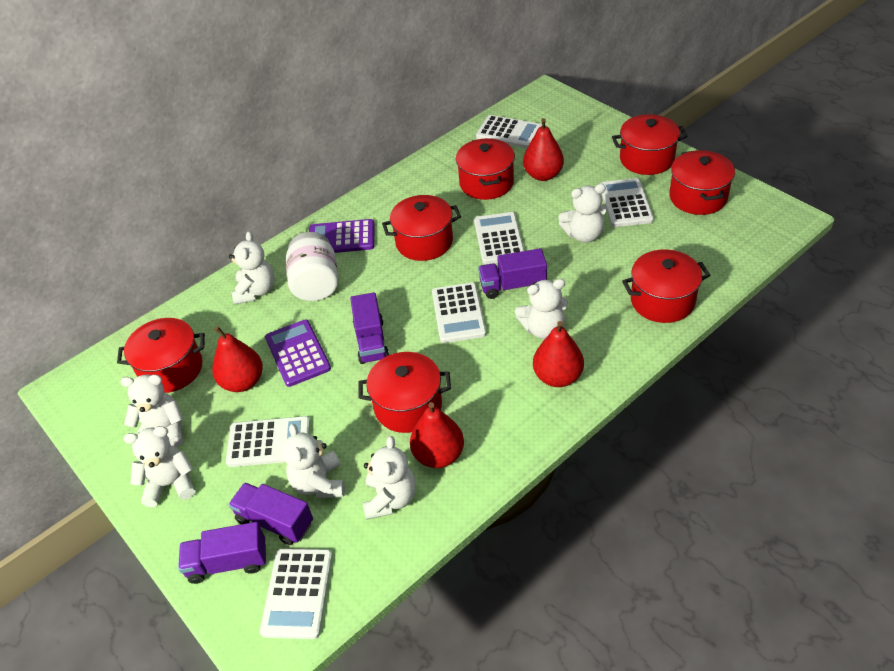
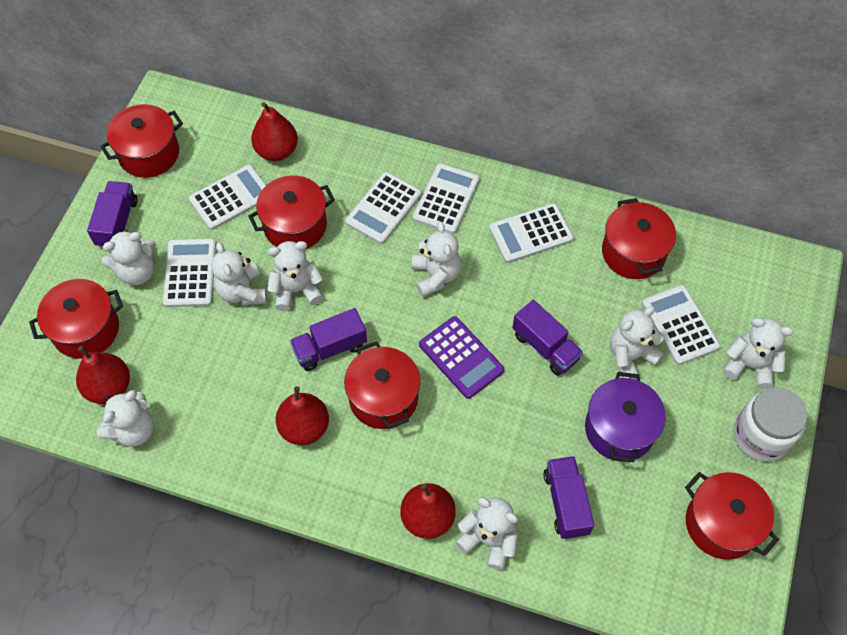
purple calculator: [265,320,331,387] [309,219,374,253] = 2 -> [419,316,504,399] = 1
purple pot: none = 0 -> [585,372,666,462] = 1
red pot: [117,318,205,393] [358,352,451,433] [382,195,461,261] [456,138,515,200] [612,114,688,175] [622,249,710,323] [669,150,735,215] = 7 -> [29,279,123,359] [100,104,183,178] [248,175,335,249] [344,341,420,429] [602,198,676,279] [685,472,779,560] = 6
white teddy bear: [121,374,183,447] [124,426,195,507] [229,231,275,305] [282,424,345,498] [363,436,416,520] [515,279,568,339] [559,184,607,243] = 7 -> [97,390,154,447] [101,230,156,285] [211,242,267,305] [267,241,323,311] [412,221,461,297] [455,497,518,570] [610,306,664,379] [723,318,793,389] = 8

